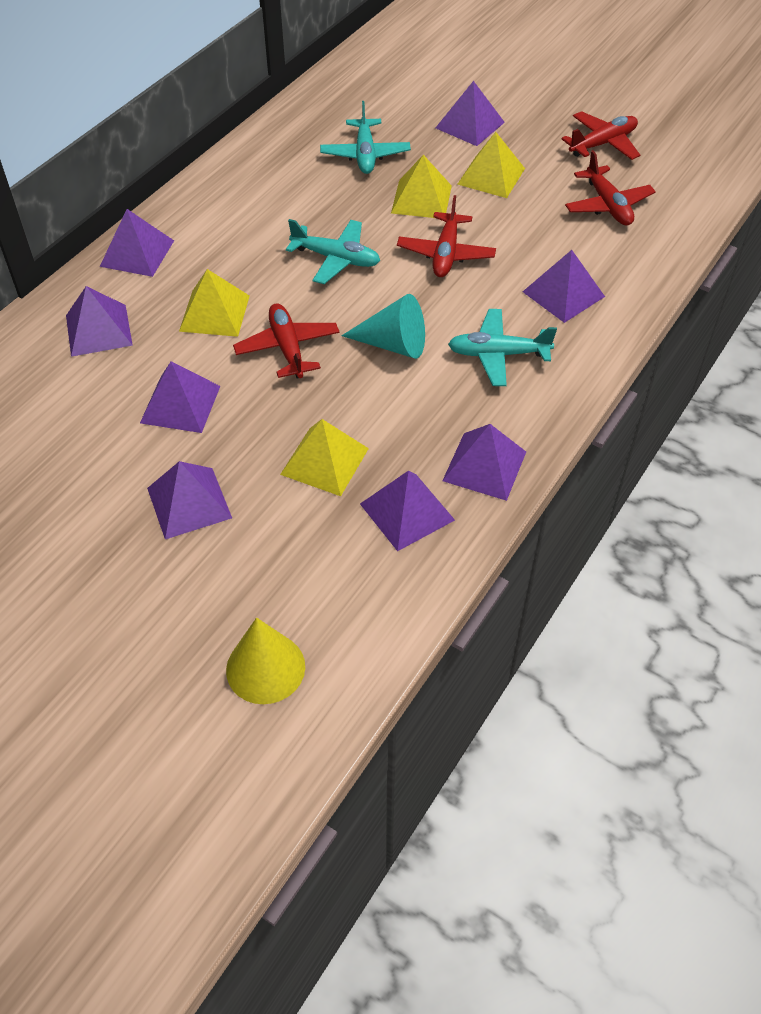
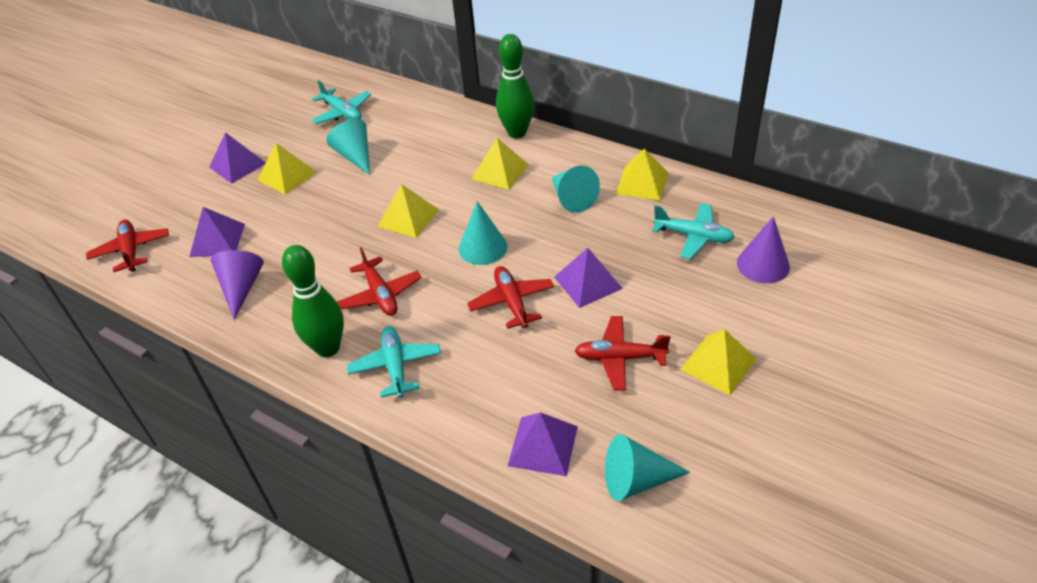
green bowling pin: none = 0 -> [282,245,344,357] [496,34,534,138] = 2
purple cone: none = 0 -> [211,250,264,320] [737,217,790,283] = 2
purple pyramid: [66,286,133,357] [100,209,174,277] [140,361,220,433] [147,461,232,539] [360,470,455,551] [436,81,505,146] [442,424,526,501] [523,250,605,323] = 8 -> [189,207,245,257] [209,132,266,184] [508,412,578,476] [554,248,623,308] = 4
turquoise cone: [341,294,425,359] = 1 -> [326,119,370,175] [459,201,507,265] [552,165,600,213] [605,434,690,501] = 4
yellow cone: [226,618,305,704] = 1 -> none = 0
yellow pyramid: [179,269,249,337] [280,419,369,496] [391,155,452,218] [457,132,525,198] = 4 -> [257,143,317,195] [377,184,439,238] [471,138,529,190] [616,149,668,200] [680,329,756,395] = 5

